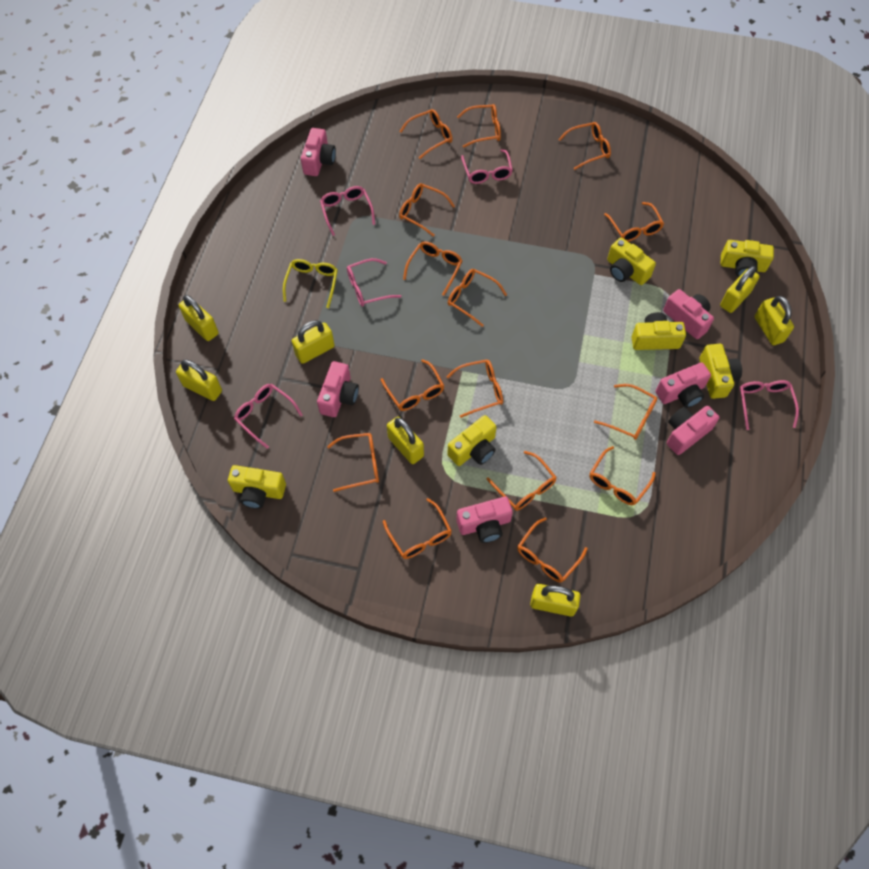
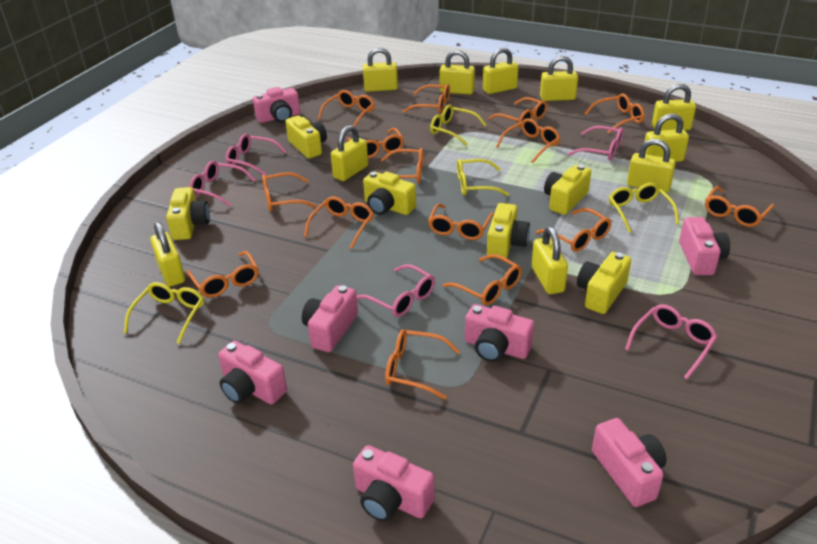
pink camera: [301,128,336,176] [317,361,359,417] [456,497,513,543] [656,362,711,408] [663,289,714,339] [667,406,719,455] = 6 -> [218,341,287,404] [253,87,300,123] [302,285,358,352] [353,445,435,522] [465,304,534,362] [592,418,667,507] [679,217,730,275] = 7
yellow glasses: [283,259,338,308] = 1 -> [124,282,204,344] [430,105,486,145] [457,159,509,196] [609,183,679,233] = 4
yellow padlock: [176,359,222,401] [179,295,219,341] [292,320,334,364] [387,417,424,464] [530,584,580,617] [720,266,760,313] [754,296,794,345] = 7 -> [150,222,185,287] [331,125,368,181] [363,47,398,92] [440,50,475,94] [483,48,518,94] [532,226,568,294] [540,56,578,101] [627,139,676,193] [645,113,689,162] [652,83,696,131] = 10

